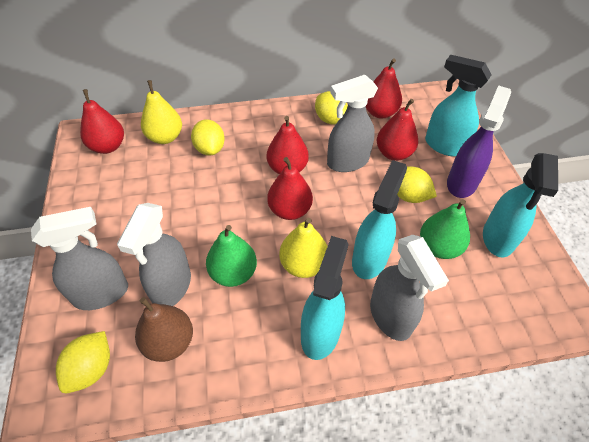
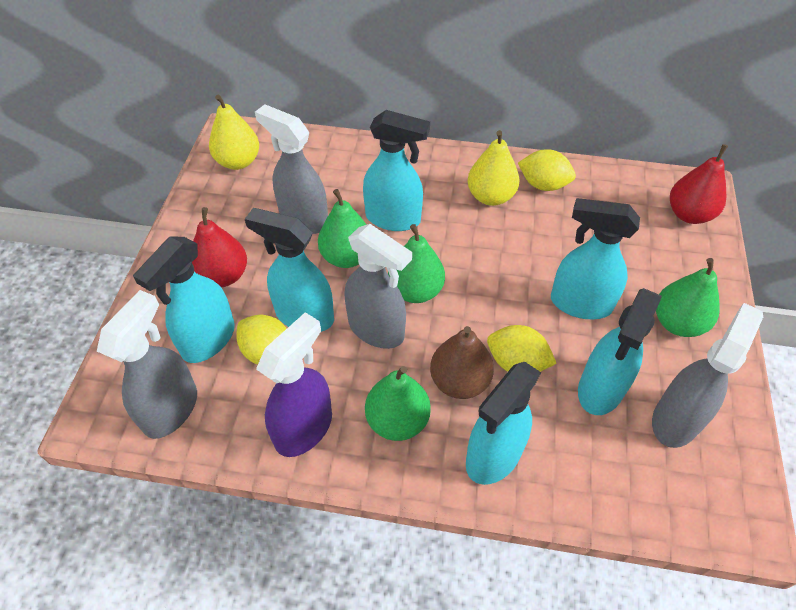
green pear: [206,225,257,287] [420,199,470,259] = 2 -> [318,189,367,268] [365,366,431,441] [388,224,445,303] [656,258,720,337] = 4
red pear: [80,89,124,154] [267,116,309,174] [267,157,313,220] [366,59,402,119] [377,99,418,161] = 5 -> [192,207,247,287] [670,144,728,224] = 2
turquoise spray bottle: [301,236,349,360] [352,160,407,279] [425,55,492,157] [483,153,558,257] = 4 -> [133,236,235,363] [245,208,334,332] [363,110,430,231] [466,362,541,485] [551,198,640,319] [578,288,662,415] = 6
yellow lemon: [56,331,110,393] [191,119,225,156] [315,91,348,125] [397,166,437,203] = 4 -> [237,314,287,365] [487,325,557,372] [518,149,576,191] = 3

